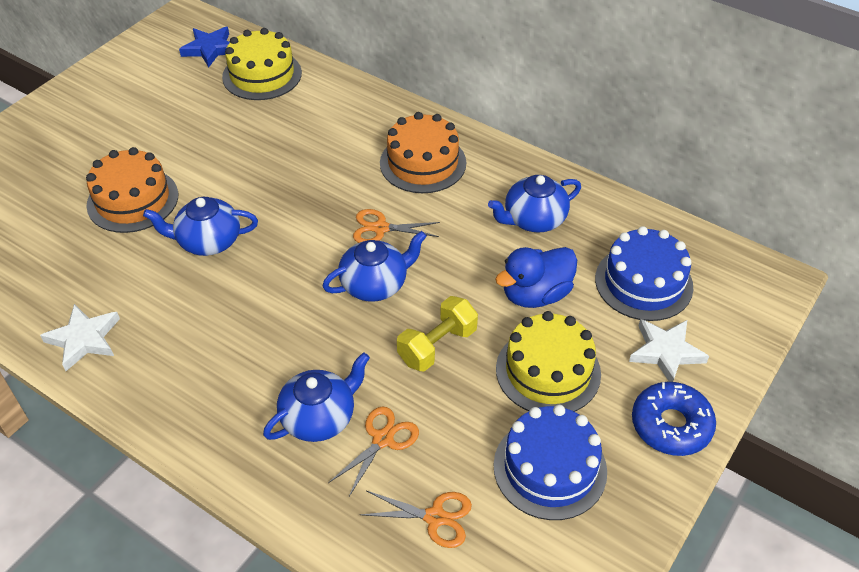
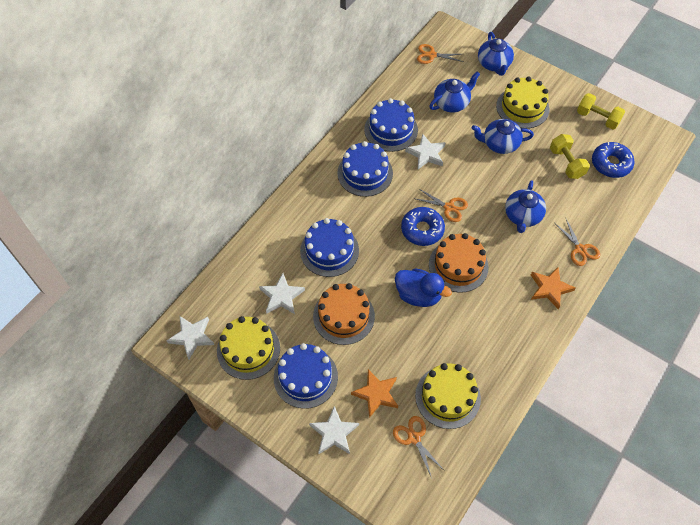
blue cake: [493,405,607,520] [595,226,693,321] = 2 -> [274,343,338,409] [300,218,359,277] [337,141,393,197] [364,98,418,152] = 4
blue donut: [632,382,716,456] = 1 -> [401,207,445,246] [592,142,635,178] = 2
blue star: [179,27,230,67] = 1 -> none = 0
orange scissors: [328,407,419,496] [353,209,440,243] [360,491,472,548] = 3 -> [393,416,445,478] [414,189,468,222] [417,44,464,64] [555,219,600,266] = 4
orange star: none = 0 -> [351,369,398,418] [531,267,576,310] = 2
white star: [40,304,120,371] [629,319,709,382] = 2 -> [166,316,214,359] [259,273,305,314] [309,406,359,454] [405,134,446,169] = 4
yellow cake: [222,28,302,100] [496,311,601,412] = 2 -> [217,316,280,380] [415,363,481,429] [496,77,549,129] = 3
yellow dumbbell: [397,296,478,372] = 1 -> [550,134,590,179] [577,93,625,130] = 2

